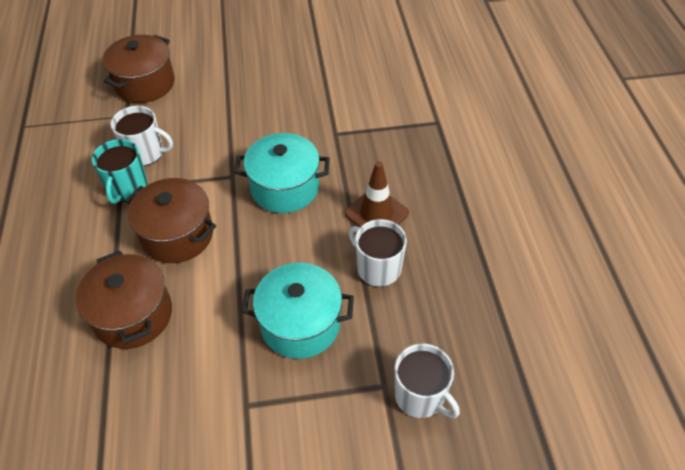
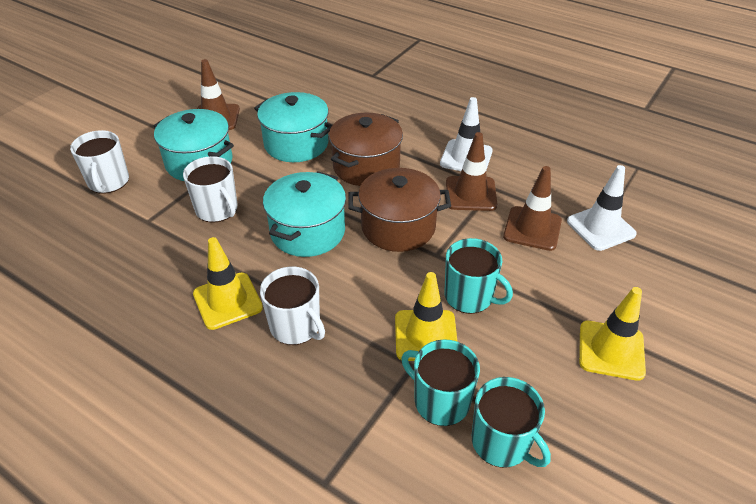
brown pot: [75,251,172,349] [103,35,175,103] [125,178,216,263] = 3 -> [329,113,403,186] [348,168,451,252] = 2
brown traffic cone: [345,161,409,227] = 1 -> [197,59,240,130] [446,132,497,211] [503,166,562,251] = 3
turquoise mug: [92,139,148,204] = 1 -> [401,339,480,426] [444,238,513,314] [472,377,551,468] = 3
turquoise pot: [234,133,330,213] [241,263,354,359] = 2 -> [153,109,234,181] [254,92,332,162] [263,172,346,257] = 3
white traffic cone: none = 0 -> [440,97,493,171] [567,165,637,251] = 2
yellow traffic cone: none = 0 -> [193,237,263,330] [395,272,458,361] [579,287,646,381] = 3

